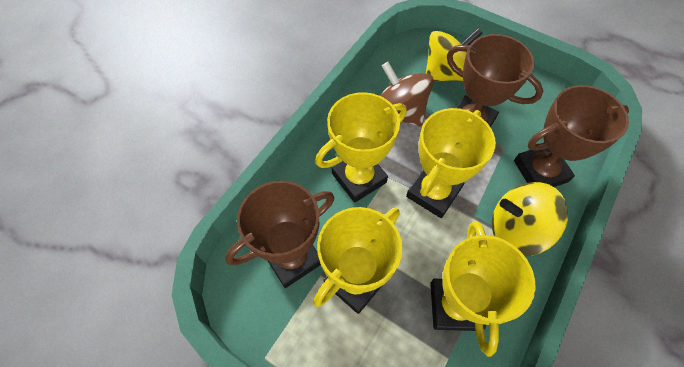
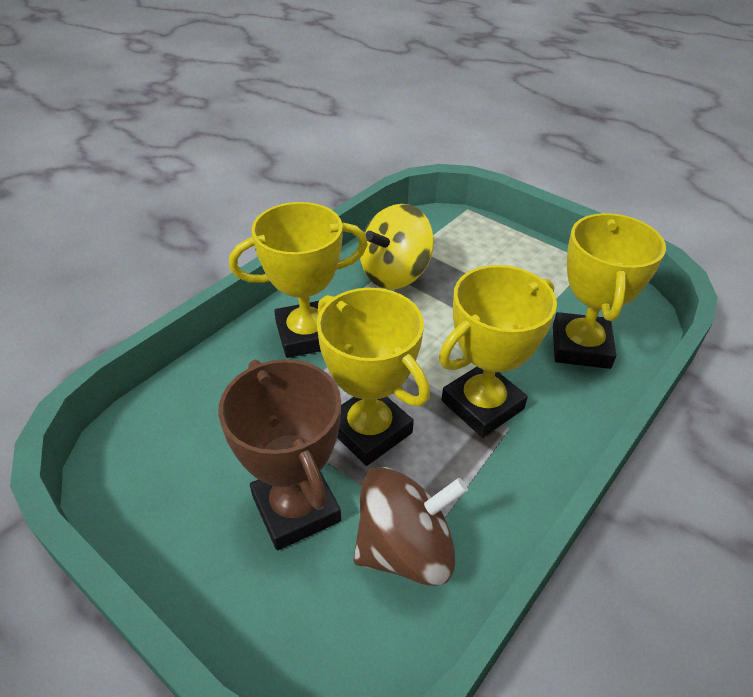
brown trophy: [225,180,334,288] [447,34,543,127] [514,85,629,187] = 3 -> [218,359,341,550] = 1
yellow spinning top: [426,28,483,82] [492,182,568,256] = 2 -> [360,204,434,289] = 1

